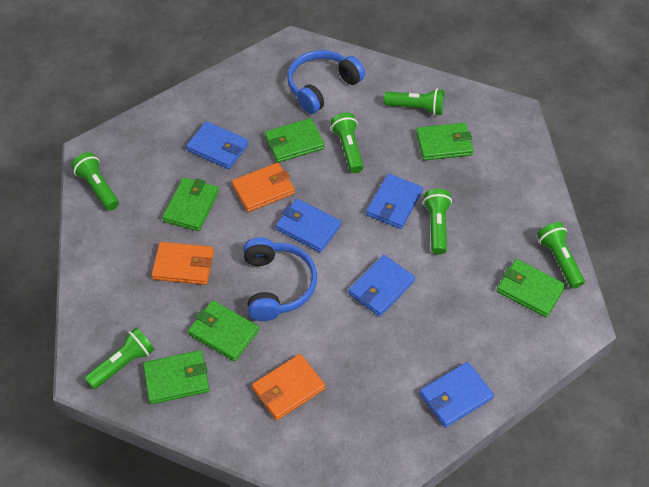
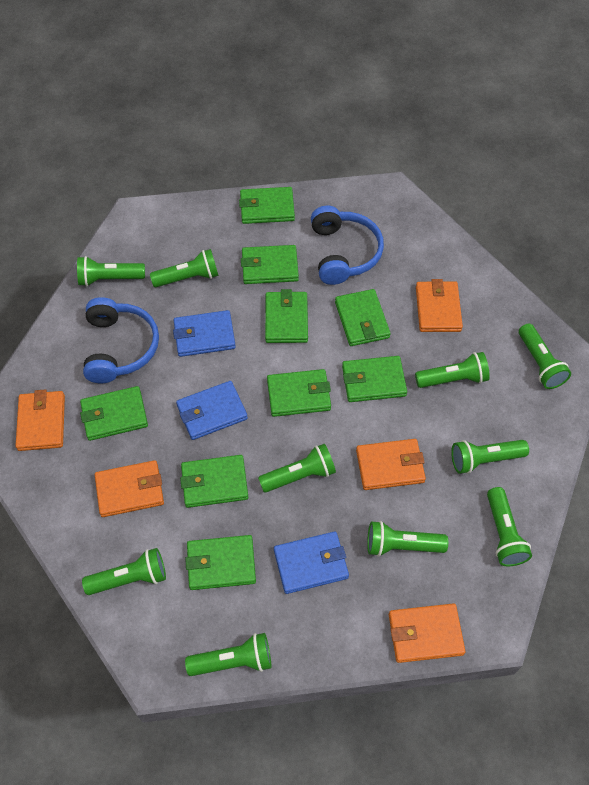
blue wallet: [186,121,249,169] [276,199,341,253] [348,255,415,317] [366,174,423,229] [419,362,494,428] = 5 -> [173,310,236,357] [176,381,248,440] [274,531,349,594] = 3
green flashlight: [71,152,119,211] [84,327,155,389] [330,113,364,173] [384,89,444,116] [423,189,452,255] [537,222,585,289] = 6 -> [77,256,145,286] [82,548,166,595] [150,249,219,287] [185,633,271,676] [258,444,336,492] [367,521,448,557] [415,352,490,388] [451,440,529,474] [487,487,532,566] [519,324,571,389] = 10
green wallet: [143,350,209,404] [162,178,219,231] [188,300,259,361] [265,118,324,163] [416,123,473,161] [497,259,566,317] = 6 -> [80,386,148,441] [180,455,248,508] [185,535,256,590] [239,187,295,224] [241,245,299,284] [265,289,308,343] [267,369,331,417] [335,289,391,346] [342,356,407,402] = 9
orange wallet: [151,242,214,285] [232,163,295,212] [252,354,325,420] = 3 -> [16,389,65,451] [95,460,164,517] [356,439,426,490] [389,603,466,663] [416,279,463,332] = 5

